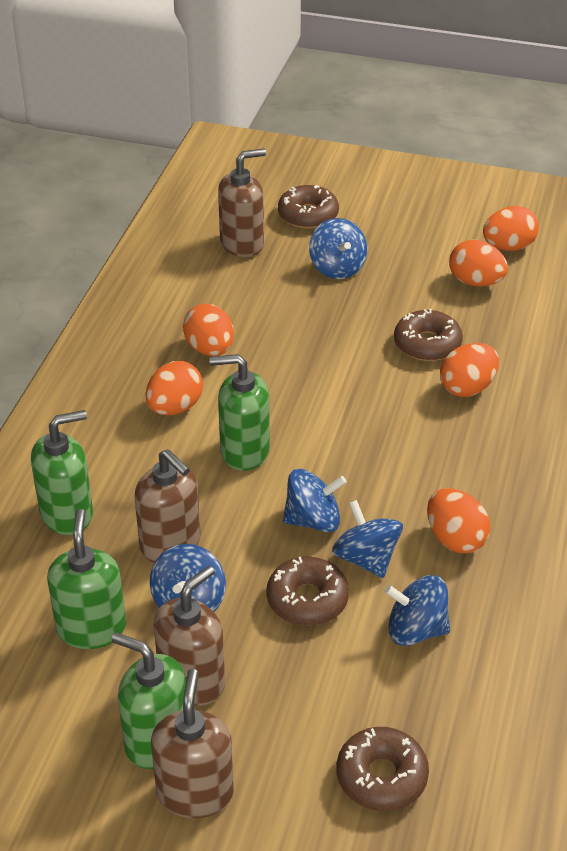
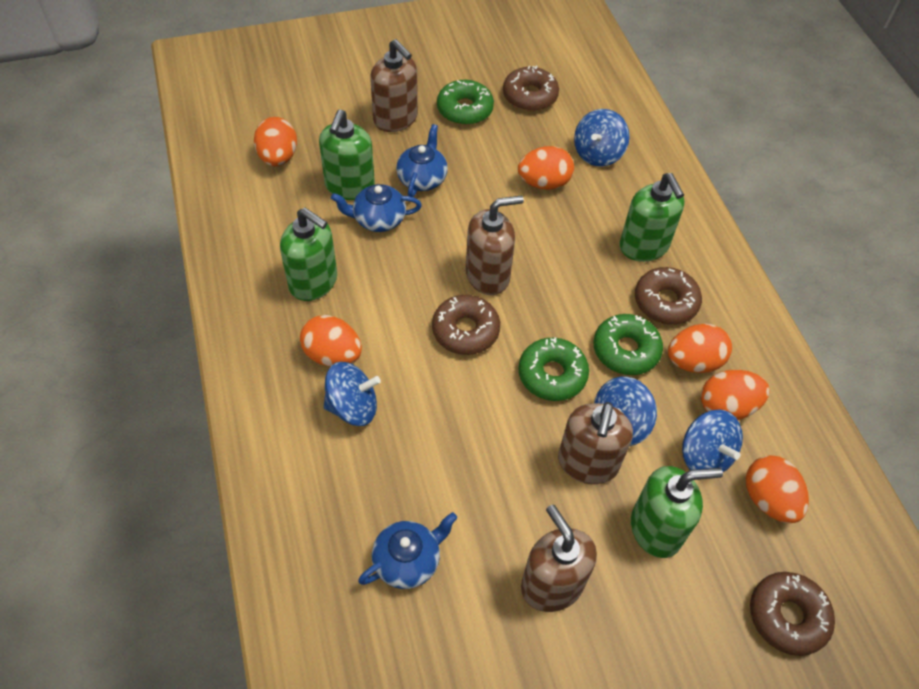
blue spinning top: [150,544,226,612] [283,469,347,532] [309,218,368,279] [332,500,403,578] [384,575,450,646] = 5 -> [324,362,381,426] [574,109,630,167] [594,377,657,446] [682,410,743,472] = 4
blue teapot: none = 0 -> [331,184,422,232] [358,512,457,589] [396,124,448,197] = 3
green donut: none = 0 -> [437,80,494,125] [518,337,589,401] [594,314,663,375] = 3

